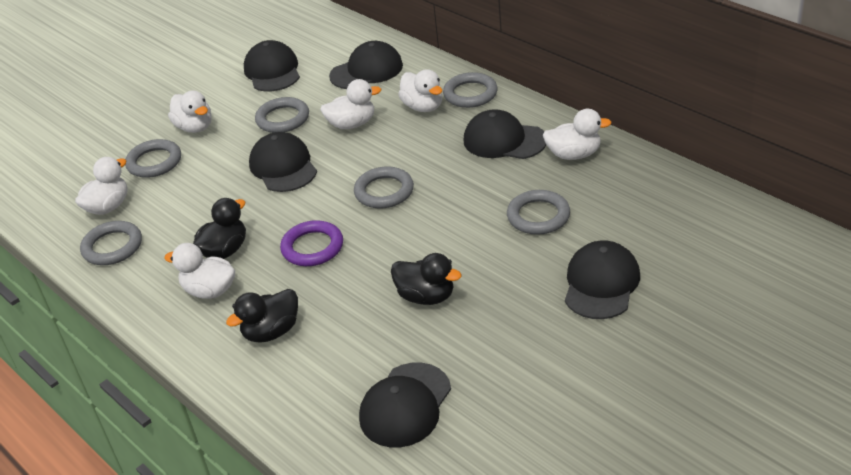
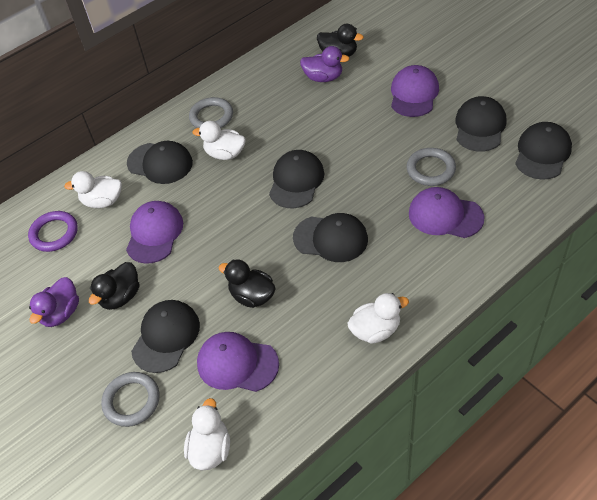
grey ring: [80,221,142,265] [125,139,181,178] [255,97,309,133] [354,166,414,208] [443,72,498,108] [507,190,570,235] = 6 -> [101,372,159,427] [189,97,233,128] [407,148,456,186] = 3
purple cap: none = 0 -> [126,201,183,264] [197,332,279,392] [391,65,439,117] [409,187,484,238] = 4
purple duck: none = 0 -> [29,277,79,327] [300,46,350,82] = 2
white duck: [75,157,128,215] [164,243,235,299] [168,90,212,133] [320,79,381,129] [398,69,442,112] [543,109,612,160] = 6 -> [64,171,122,208] [184,398,230,470] [193,121,246,160] [347,293,409,344] = 4

